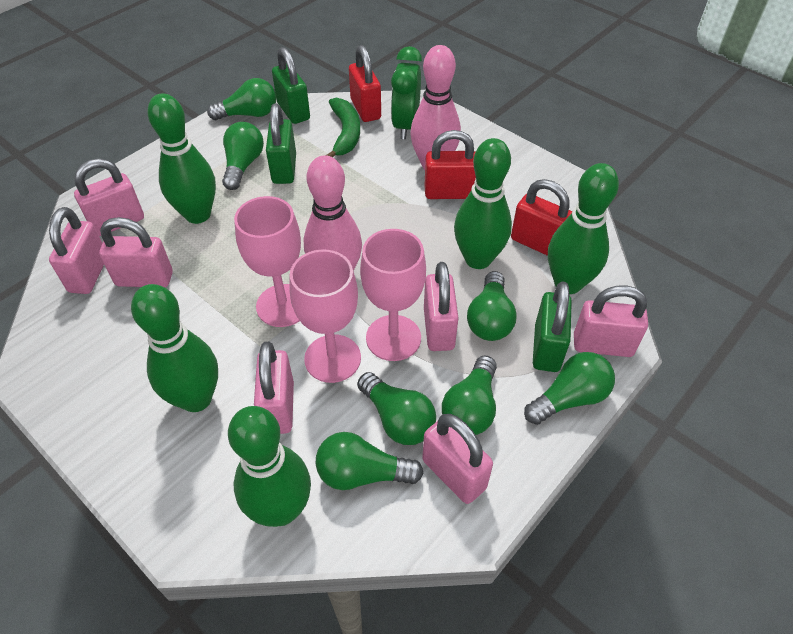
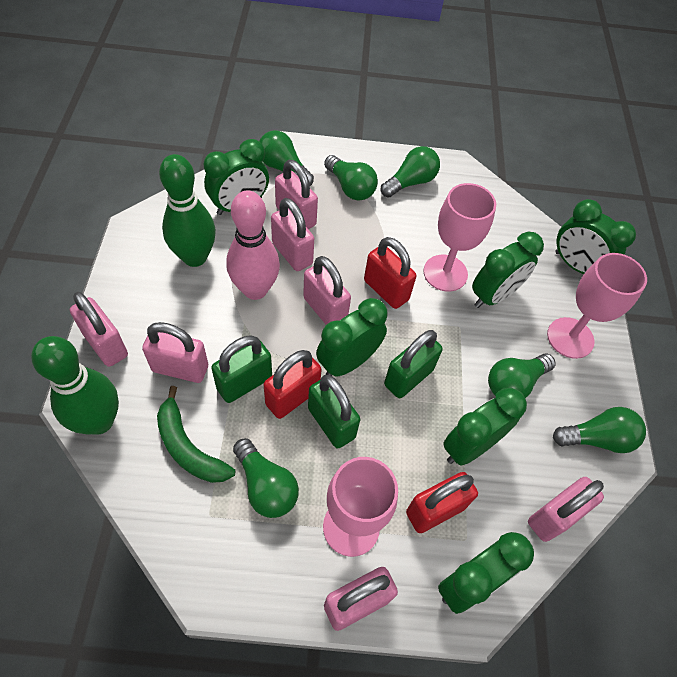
green bowling pin: [131,284,218,412] [148,93,216,224] [228,406,311,527] [454,138,512,269] [548,163,619,294] = 5 -> [31,336,119,435] [159,154,216,267] = 2
green clock: [391,46,422,139] = 1 -> [204,139,269,215] [316,298,388,376] [438,532,534,614] [443,388,527,465] [472,232,544,308] [555,199,636,274] = 6
green light bulb: [207,78,276,120] [222,122,264,190] [316,432,424,490] [357,372,436,445] [442,355,497,435] [467,271,517,341] [524,352,615,425] = 7 -> [233,438,299,518] [259,130,314,186] [324,155,378,201] [381,146,440,198] [488,354,556,398] [553,407,646,453] = 6
pink bowling pin: [304,155,362,271] [410,45,461,170] = 2 -> [226,190,280,300] = 1

